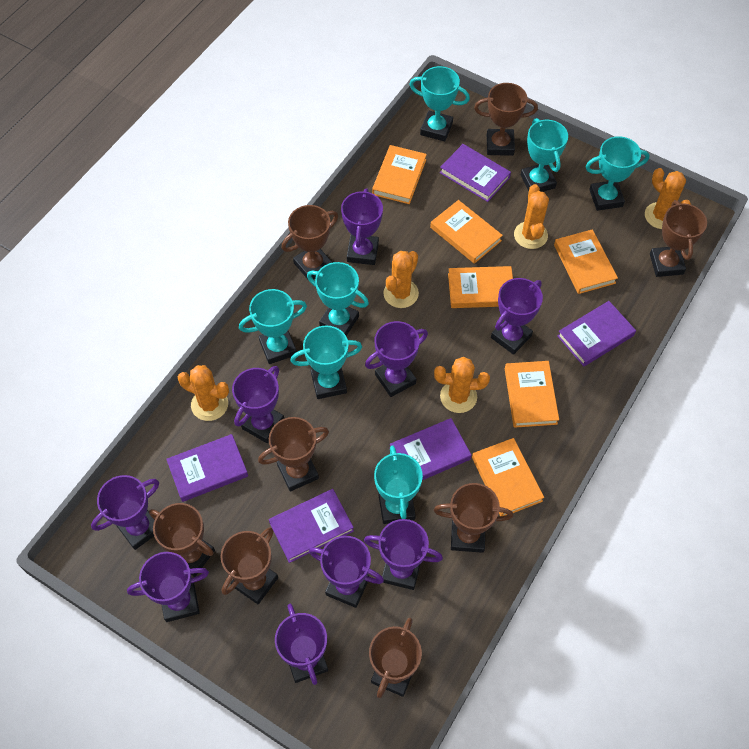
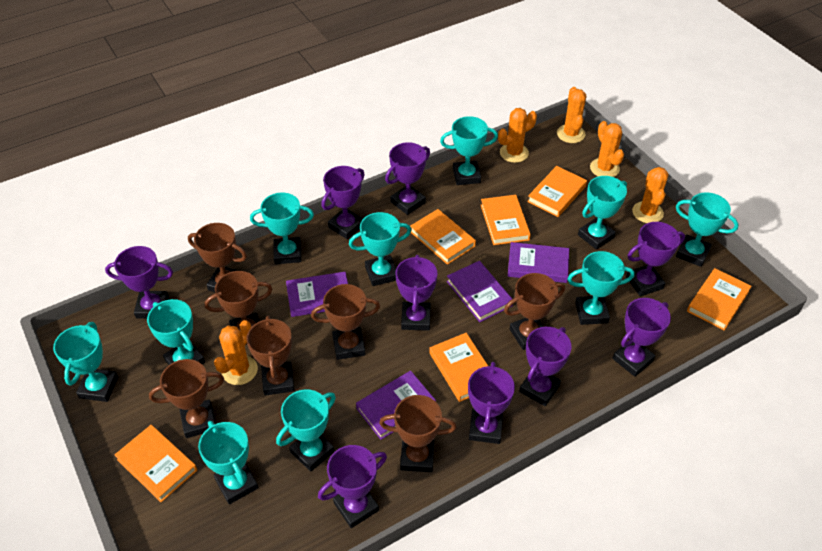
brown trophy: [149,503,215,577] [220,527,278,604] [258,417,329,491] [281,205,338,281] [369,618,422,698] [434,483,513,553] [474,83,538,156] [650,200,707,277] = 8 -> [149,359,224,438] [188,223,247,292] [205,271,272,345] [246,316,295,396] [311,284,380,360] [379,395,456,472] [504,273,565,350] = 7
purple book: [166,434,248,502] [269,489,354,563] [389,418,471,480] [440,144,511,202] [557,301,636,366] = 5 -> [286,272,348,317] [356,371,436,440] [447,261,513,322] [507,242,569,283] = 4
turquoise trophy: [239,289,307,364] [290,325,362,399] [307,262,369,336] [374,445,423,524] [409,66,470,142] [521,118,568,192] [586,136,649,211] = 7 -> [53,322,118,402] [147,299,205,365] [198,421,258,504] [250,193,314,264] [276,390,336,472] [349,212,411,286] [440,116,498,185] [567,251,635,325] [578,176,627,250] [676,192,739,267] = 10

